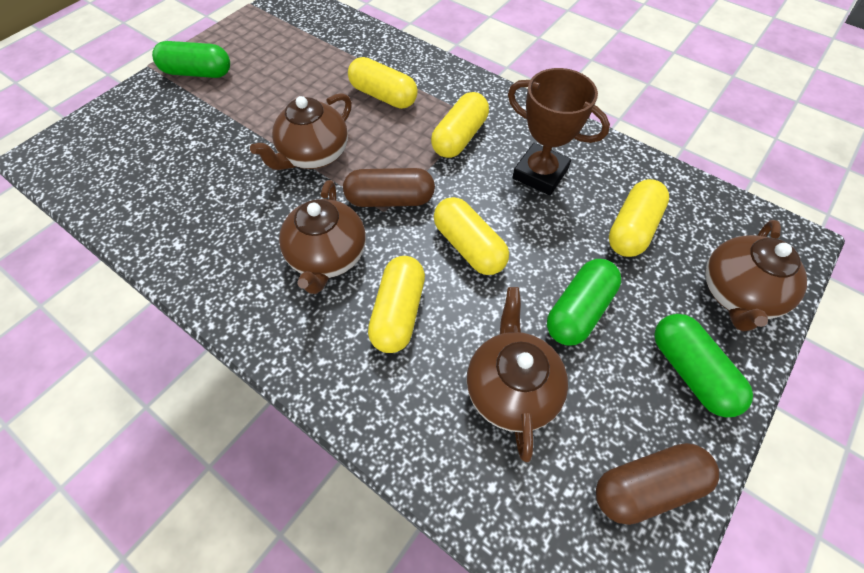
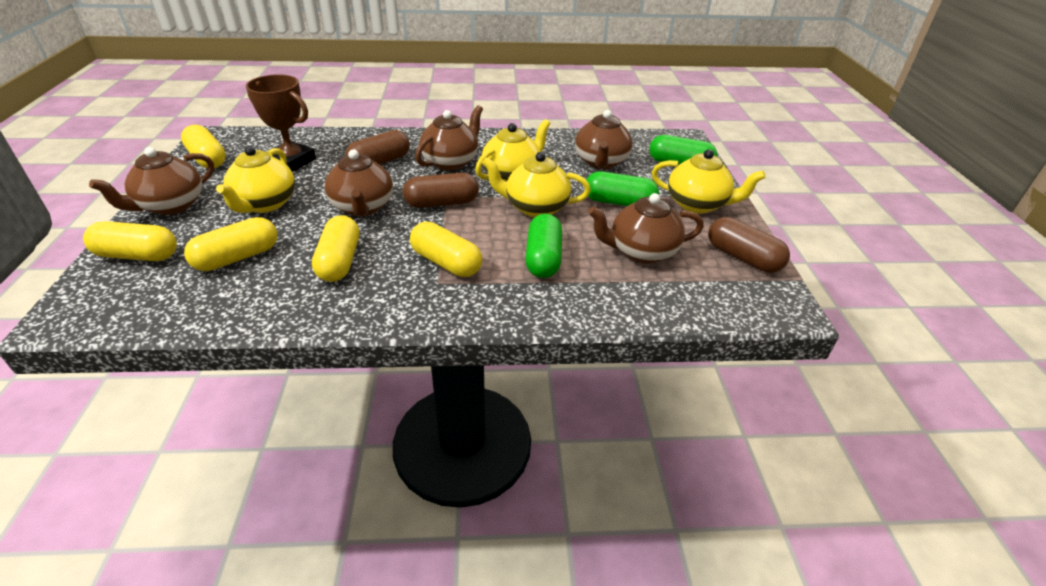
brown capsule: [343,168,435,207] [596,443,719,525] = 2 -> [345,130,410,164] [403,172,479,208] [708,217,790,273] = 3
brown teapot: [250,93,352,170] [279,180,366,294] [467,287,568,462] [705,220,807,332] = 4 -> [89,147,214,215] [325,150,393,217] [415,105,483,171] [575,110,633,169] [588,193,704,264] = 5
yellow teapot: none = 0 -> [216,146,295,213] [475,119,550,182] [482,152,591,217] [652,149,765,214] = 4

